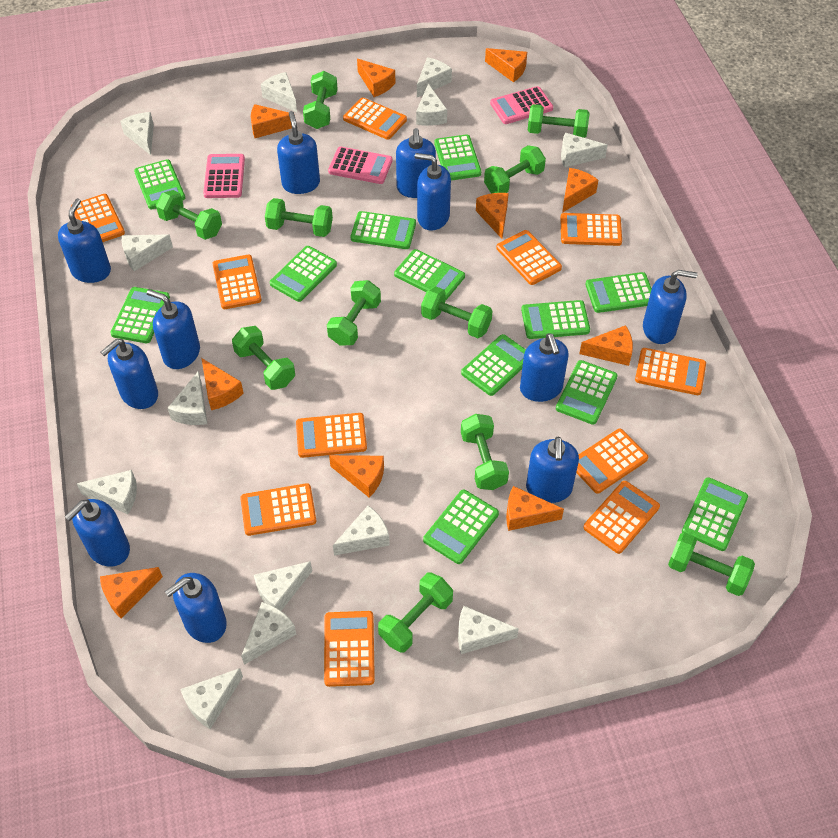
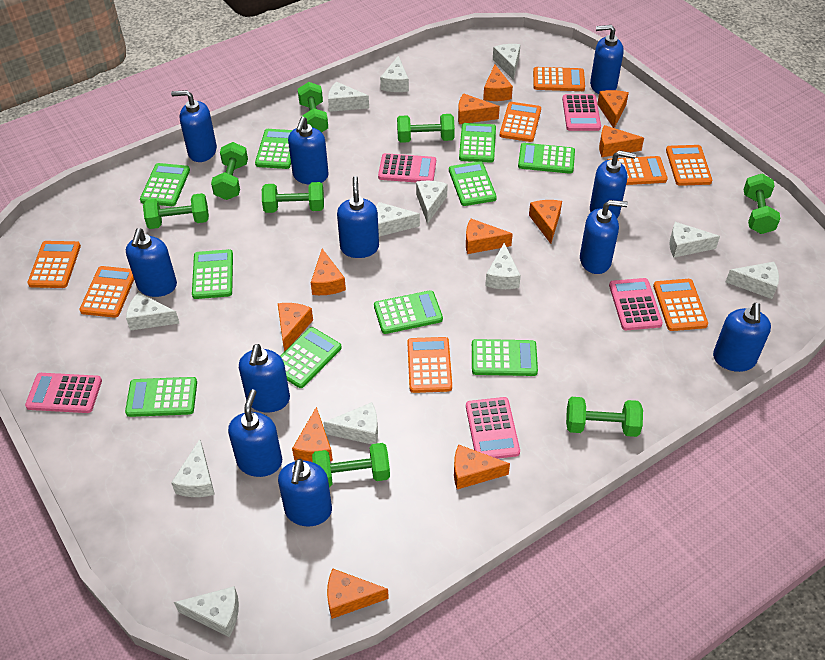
green calculator: [110,287,170,343] [134,159,185,210] [270,246,337,302] [351,211,416,249] [394,249,465,300] [423,490,499,564] [434,134,481,181] [461,334,526,396] [521,300,590,339] [556,360,618,425] [586,272,652,313] [682,477,748,551] = 12 -> [125,377,197,417] [140,163,190,206] [192,249,233,299] [255,129,292,169] [280,327,342,388] [374,290,443,334] [449,161,497,206] [459,123,496,163] [472,339,538,376] [518,143,575,174] = 10
green dumbbell: [156,190,222,240] [232,326,295,390] [265,198,333,237] [303,71,338,129] [327,280,381,345] [378,572,453,653] [421,286,492,338] [461,414,509,490] [484,145,546,193] [528,104,589,138] [668,532,755,596] = 11 -> [143,193,209,229] [211,142,248,200] [262,182,324,213] [298,82,328,133] [312,443,390,488] [397,114,455,143] [566,397,643,437] [744,174,780,234] = 8
orange calculator: [71,194,125,242] [213,255,262,309] [240,483,316,536] [296,413,367,458] [324,611,375,687] [343,97,407,140] [496,230,562,285] [560,213,622,246] [576,429,648,493] [583,481,660,554] [635,348,706,395] = 11 -> [27,241,81,288] [79,266,134,318] [407,337,452,393] [500,102,541,142] [533,67,585,91] [607,156,668,185] [653,279,708,331] [666,145,712,186] = 8
orange cheese: [100,567,163,619] [202,358,244,410] [251,104,295,138] [329,455,384,498] [357,59,395,97] [476,193,509,239] [485,48,527,82] [506,486,564,531] [562,168,598,213] [579,325,633,366] = 10 -> [278,303,313,352] [292,407,333,462] [311,249,346,295] [327,568,389,619] [454,444,510,489] [458,93,500,124] [466,219,513,254] [483,65,513,101] [529,200,562,244] [597,90,629,128] [599,125,644,157] = 11
pink calculator: [203,154,245,198] [328,146,392,184] [490,86,553,124] = 3 -> [25,373,102,413] [378,153,436,182] [466,397,520,459] [562,94,601,131] [609,278,663,330] = 5
white cheese: [77,470,137,514] [120,112,154,155] [122,234,173,271] [168,371,207,425] [180,668,243,729] [241,602,296,665] [254,561,312,611] [261,72,297,112] [333,505,390,555] [416,84,447,126] [417,57,452,97] [458,606,519,654] [561,133,608,168] = 13 -> [126,292,180,331] [171,439,215,497] [174,586,239,637] [323,402,378,444] [328,82,369,112] [376,202,420,237] [380,56,409,92] [416,181,448,224] [485,243,521,289] [493,44,521,80] [670,222,720,258] [726,262,779,299] = 12

